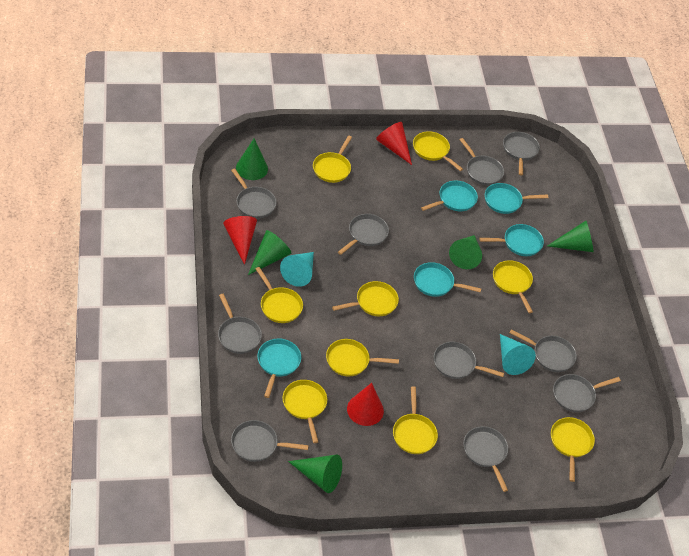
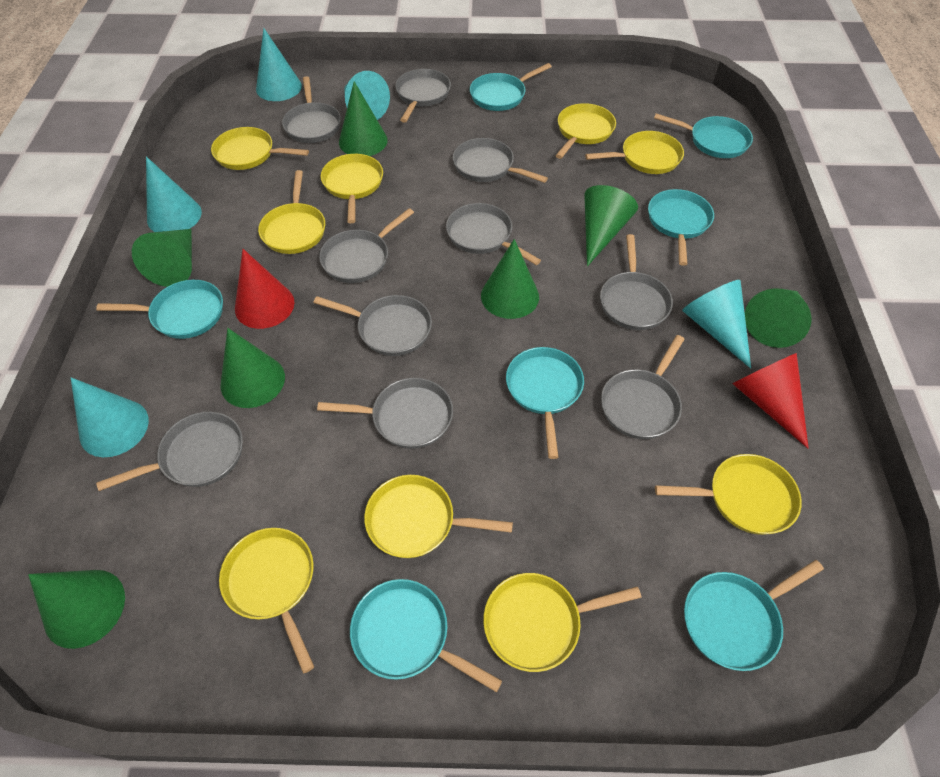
green cone: [236,138,268,180] [248,230,292,275] [288,455,342,493] [449,235,482,269] [547,221,594,252] = 5 -> [28,570,125,649] [132,229,192,287] [221,328,285,408] [339,81,388,156] [481,239,539,319] [584,185,638,266] [745,288,812,348] = 7
red cone: [223,216,257,265] [347,383,384,426] [376,122,412,165] = 3 -> [235,249,294,329] [732,353,809,449] = 2
turquoise cone: [280,252,314,287] [500,334,536,375] = 2 -> [71,378,149,457] [146,156,202,232] [256,28,302,101] [344,71,390,120] [682,280,751,368] = 5
turquoise pan: [257,339,301,398] [414,262,481,297] [421,181,478,211] [479,224,544,256] [485,183,548,214] = 5 -> [96,280,223,339] [350,579,502,692] [470,63,552,111] [506,347,584,459] [648,189,714,266] [654,113,753,158] [684,560,824,671] = 7

